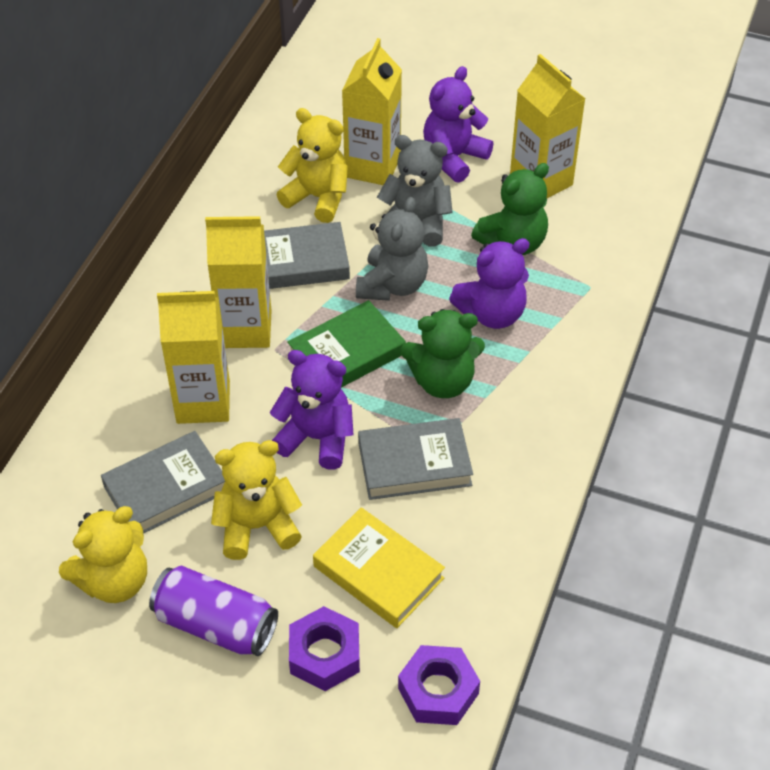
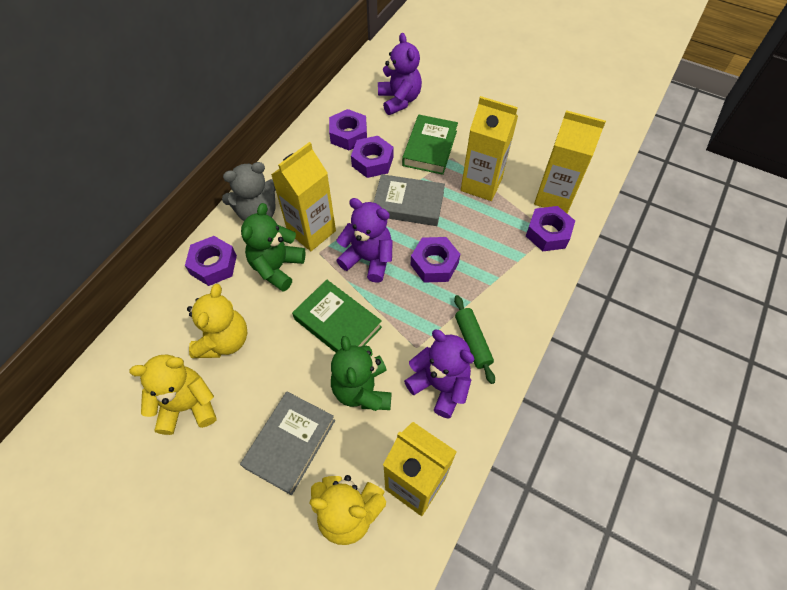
green book: [287,300,406,388] = 1 -> [292,280,382,353] [402,115,458,175] = 2
green rolling pin: none = 0 -> [454,295,495,384] = 1
grey book: [101,431,225,534] [264,222,350,289] [358,418,473,500] = 3 -> [240,392,335,495] [373,174,445,226] = 2
grey teddy bear: [356,197,429,301] [377,135,453,246] = 2 -> [222,162,276,221] = 1
purple can: [149,566,278,656] = 1 -> none = 0
purple nut: [289,606,360,691] [398,645,480,725] = 2 -> [185,236,237,286] [329,109,367,150] [351,136,393,178] [411,237,460,283] [526,206,575,251] = 5
yellow book: [313,507,445,628] = 1 -> none = 0

